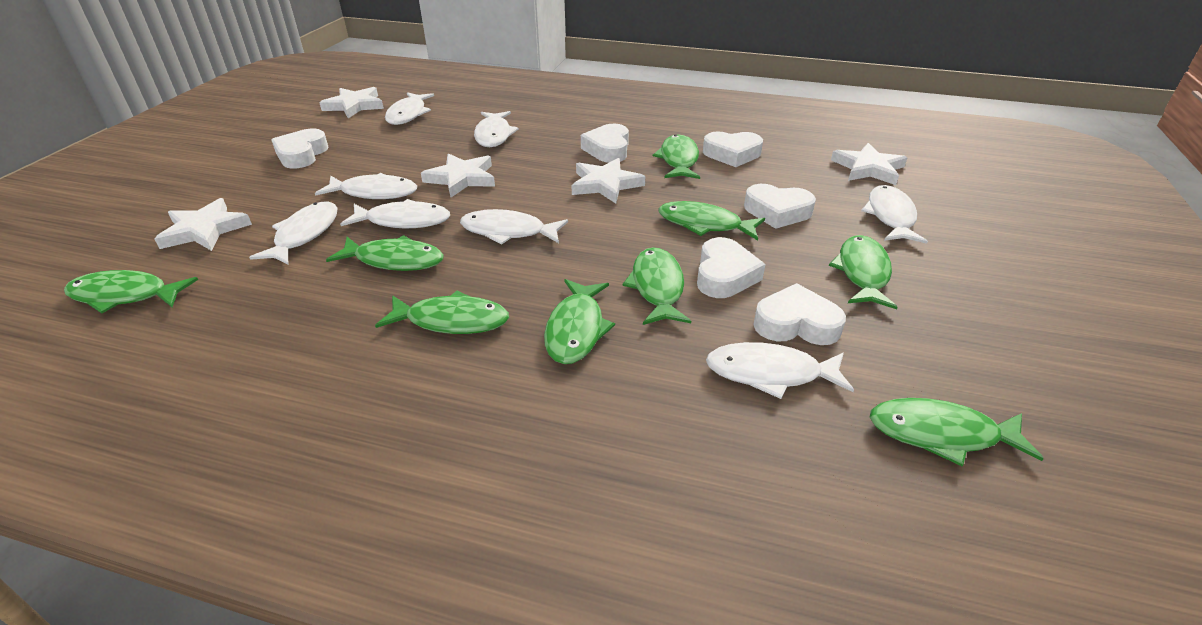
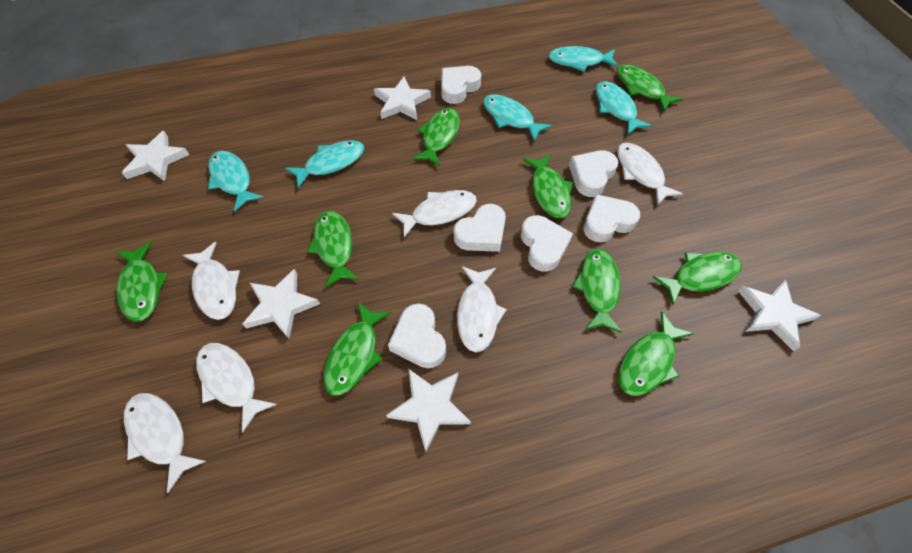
turquoise fish: none = 0 -> [208,151,264,212] [285,140,364,188] [483,94,552,142] [548,46,618,72] [596,81,652,135] = 5
white fish: [249,201,337,265] [315,173,417,199] [340,199,450,228] [385,92,434,125] [460,209,568,244] [474,111,519,147] [706,342,854,399] [861,185,928,244] = 8 -> [124,393,206,493] [183,242,240,320] [196,343,277,433] [392,190,477,237] [457,266,507,352] [617,143,683,205] = 6

